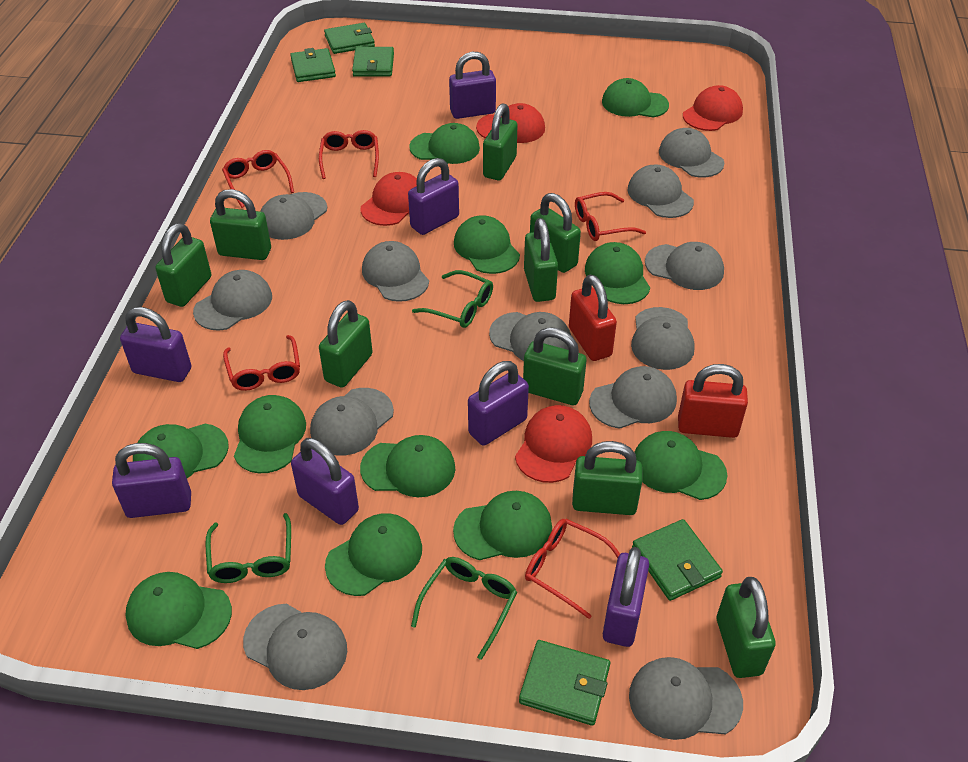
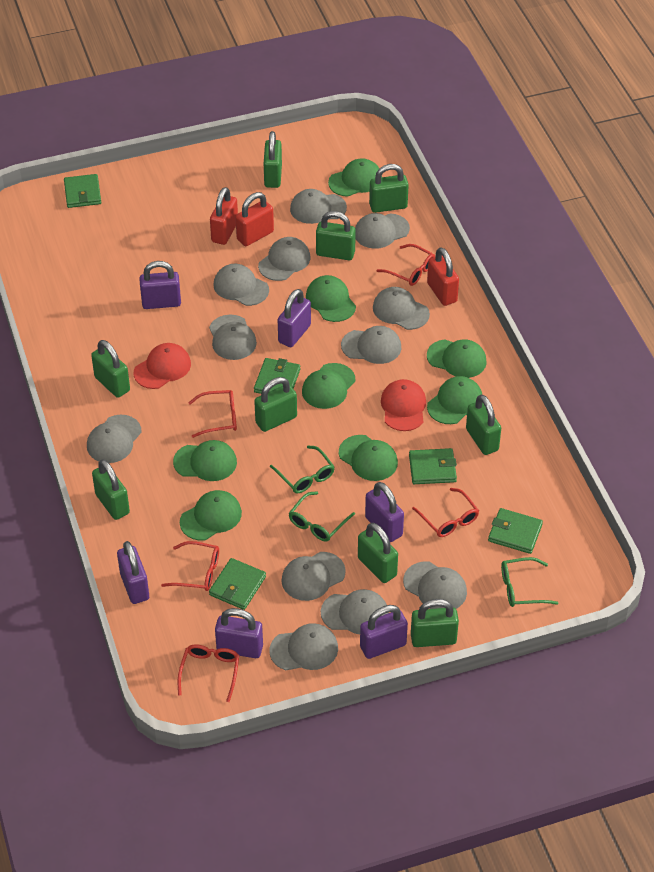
green cap: [125,572,232,649] [133,424,229,478] [234,395,306,473] [325,513,422,596] [360,435,455,497] [409,123,480,164] [453,491,552,560] [454,215,520,274] [585,242,650,304] [602,78,669,118] [634,431,728,500] = 11 -> [173,440,237,481] [180,490,242,541] [302,363,355,409] [306,275,356,322] [328,158,382,197] [339,435,398,481] [427,339,487,378] [427,376,482,424] = 8
purple padlock: [112,443,191,518] [120,307,191,382] [291,438,359,525] [408,158,459,235] [449,52,496,119] [468,361,529,446] [603,547,649,647] = 7 -> [117,541,149,604] [139,261,181,309] [215,608,263,658] [278,289,311,347] [360,605,408,659] [365,482,404,542] = 6
red cap: [361,172,417,226] [476,103,545,143] [515,405,592,483] [683,85,743,131] = 4 -> [134,343,191,389] [381,379,426,431] = 2
red padlock: [569,275,617,361] [678,364,748,438] = 2 -> [210,187,238,245] [236,192,274,246] [427,247,459,306] = 3

